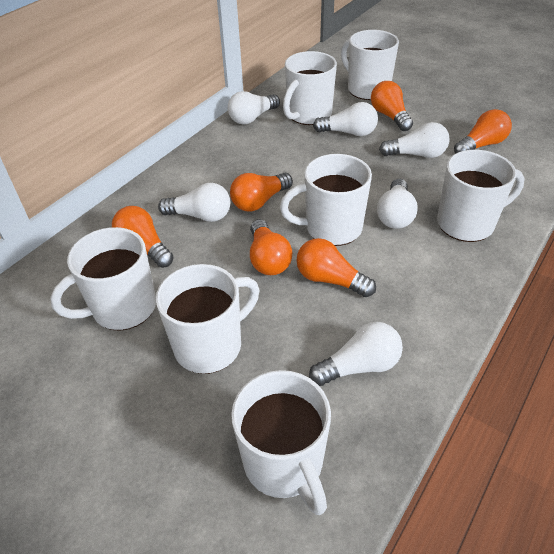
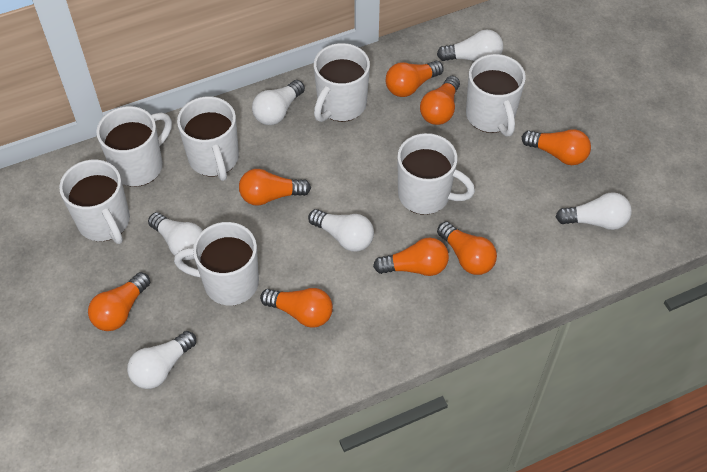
orange light bulb: [112,206,174,268] [230,173,293,212] [250,219,292,275] [296,238,376,297] [371,81,413,131] [454,109,512,154] = 6 -> [88,272,150,331] [239,169,311,206] [260,288,333,328] [373,237,449,276] [386,61,444,97] [420,76,460,125] [437,221,497,275] [522,129,591,165] = 8

